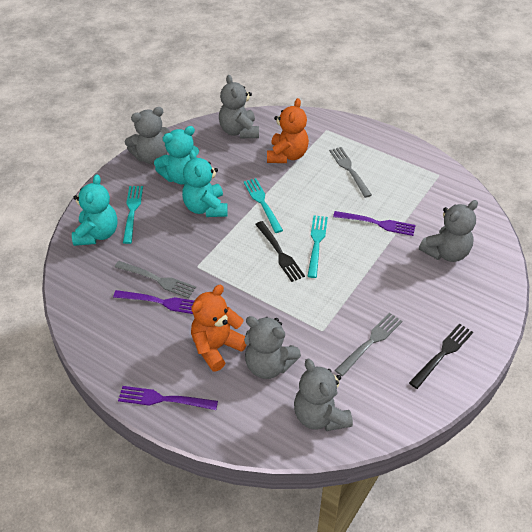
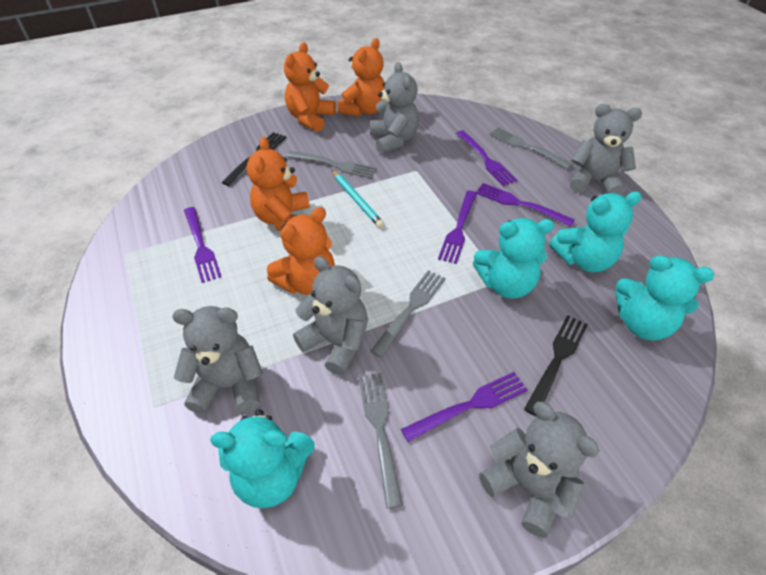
grey fork: [115,261,196,298] [329,147,372,198] [335,313,402,376] = 3 -> [286,151,377,178] [359,373,403,509] [370,270,446,358] [489,127,573,169] = 4
orange teddy bear: [191,285,247,372] [267,98,309,163] = 2 -> [247,137,310,231] [267,207,335,295] [284,42,336,132] [338,38,384,117] = 4
purple fork: [113,290,194,314] [118,386,218,410] [333,211,416,236] = 3 -> [184,207,221,283] [401,372,527,442] [438,191,477,264] [456,130,517,186] [476,183,575,226] = 5
turquoise fork: [123,186,143,244] [243,178,283,233] [307,216,328,278] = 3 -> none = 0
turquoise pencil: none = 0 -> [332,170,384,228] = 1
turquoise teddy bear: [72,174,117,246] [154,126,199,185] [182,150,228,217] = 3 -> [210,409,315,508] [473,218,554,299] [549,191,642,272] [616,255,714,340] = 4

